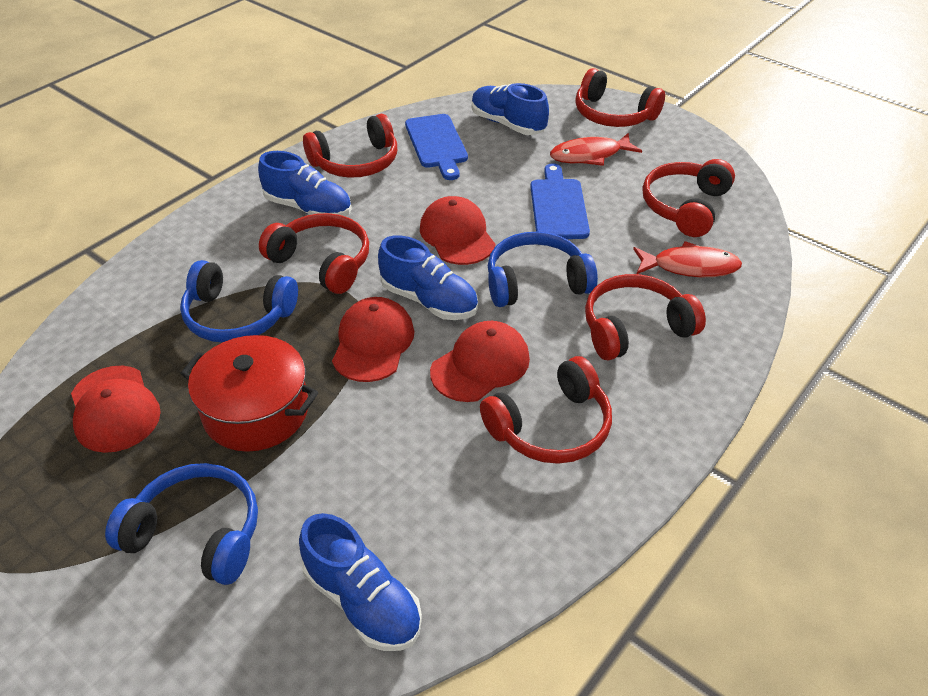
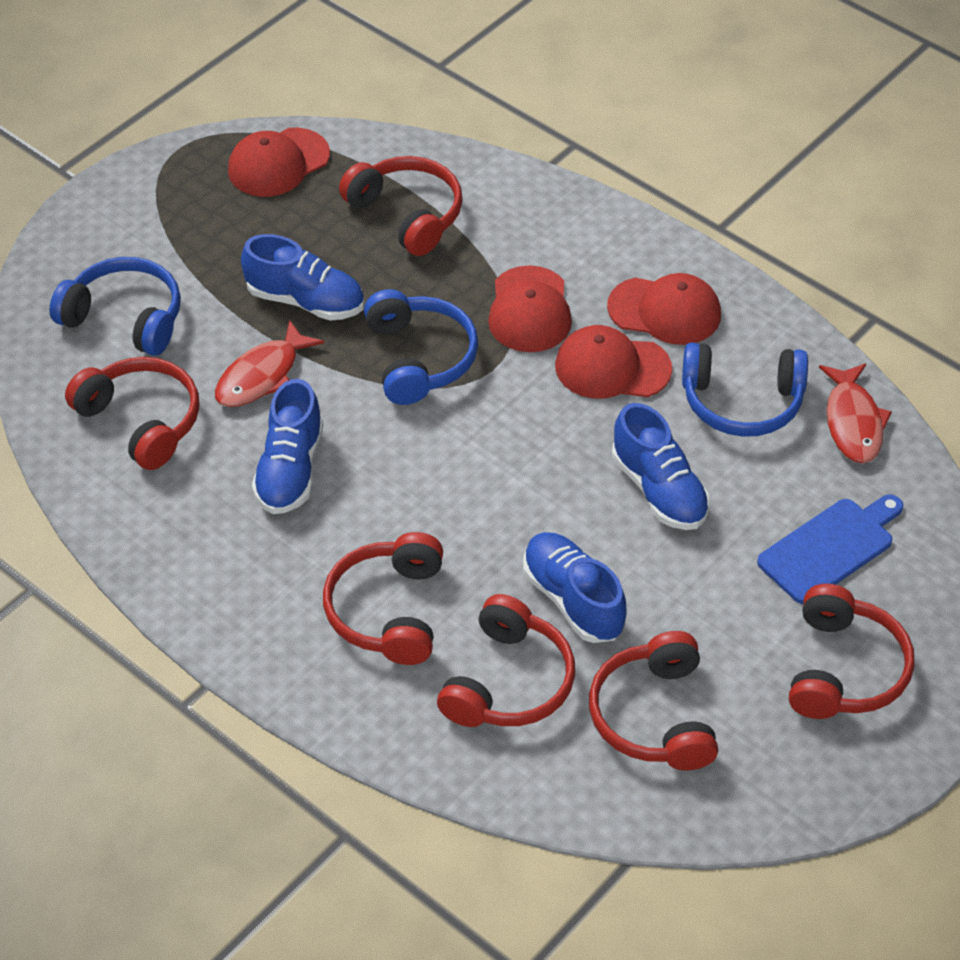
blue cutting board: [405,114,468,180] [530,163,590,239] = 2 -> [757,494,904,604] = 1
red pot: [180,335,318,452] = 1 -> none = 0

